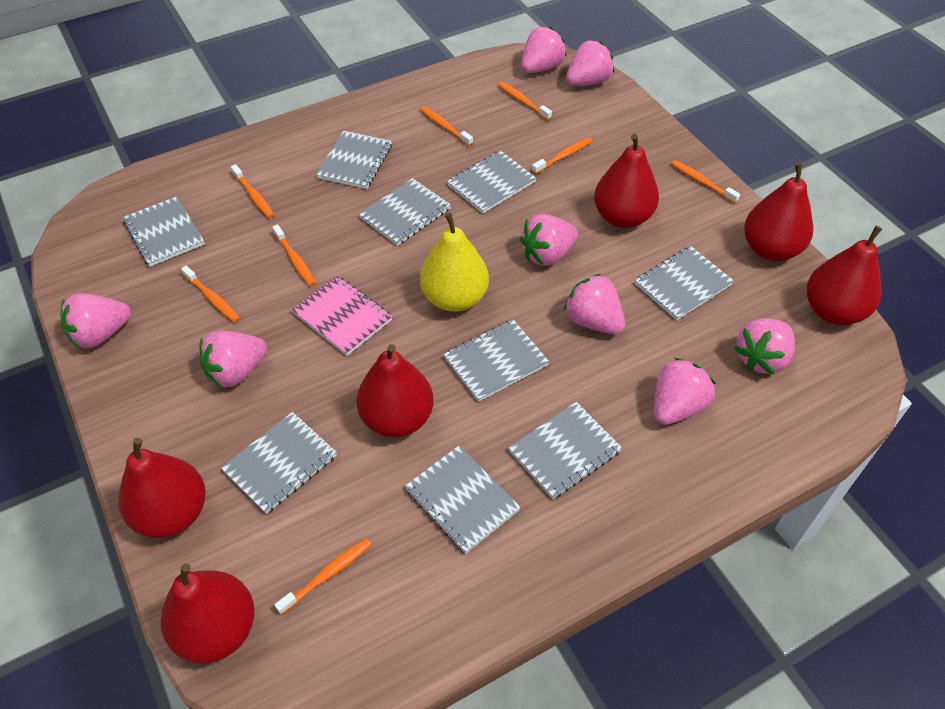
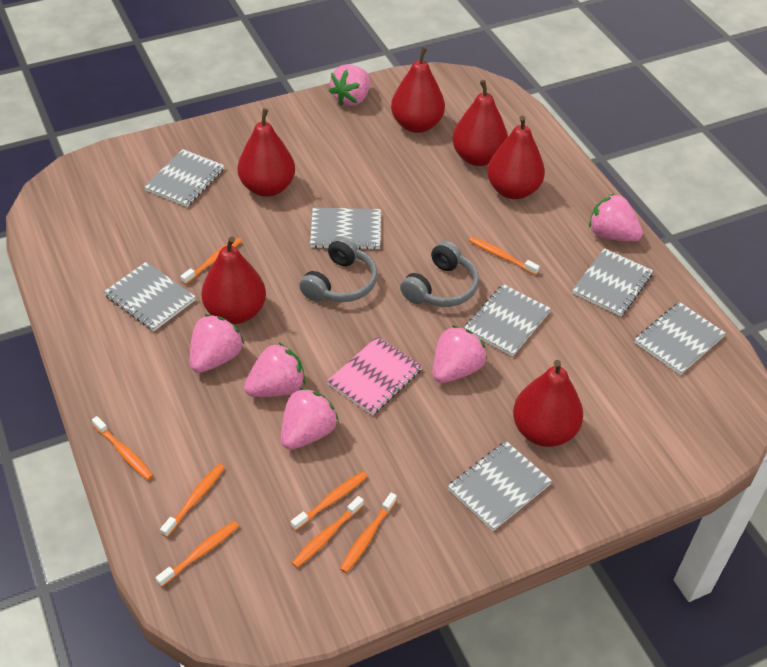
grey headphones: none = 0 -> [299,236,378,302] [400,241,479,307] = 2
grey notebook: [123,196,205,267] [221,412,337,514] [316,131,392,189] [359,178,451,246] [405,446,521,554] [444,319,549,402] [447,150,537,213] [508,402,622,499] [635,246,734,320] = 9 -> [104,262,196,331] [144,149,225,207] [310,208,381,250] [448,441,552,531] [464,284,551,357] [572,248,653,316] [634,302,726,375] = 7
pink strawberry: [61,293,131,348] [200,331,267,388] [520,214,578,266] [521,27,567,73] [564,274,625,334] [566,40,614,86] [654,358,716,425] [734,318,795,374] = 8 -> [190,314,244,373] [244,342,306,397] [281,388,339,450] [329,64,370,106] [433,325,487,383] [589,194,643,242] = 6
yellow pear: [420,213,489,312] = 1 -> none = 0

